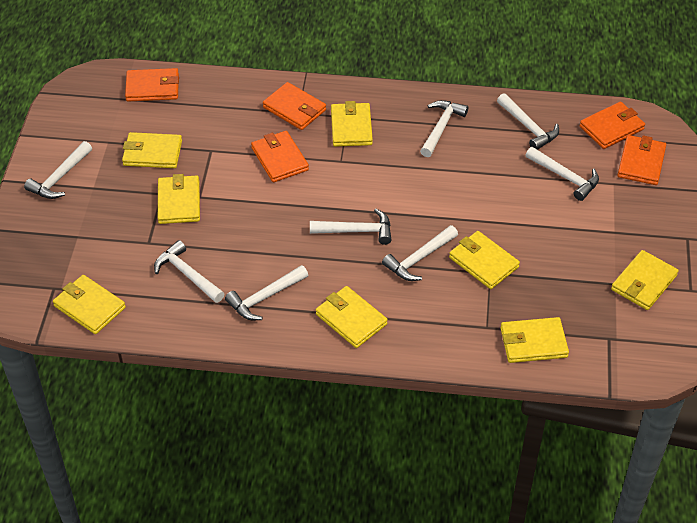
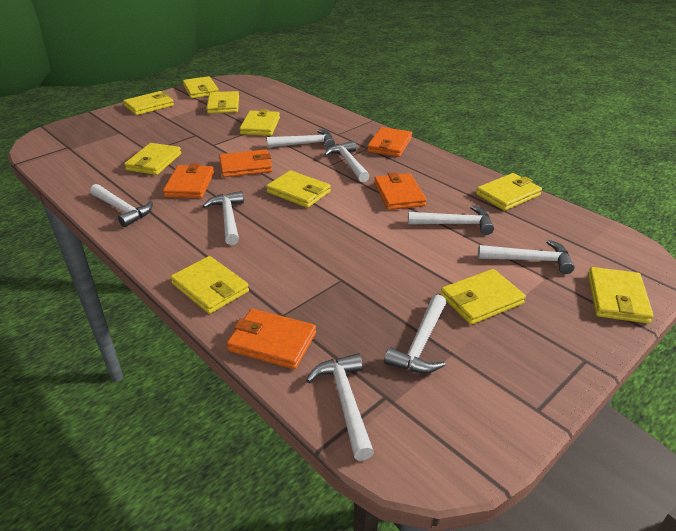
yellow wallet: [53,275,126,334] [122,132,182,168] [158,174,200,224] [316,286,388,348] [331,101,373,147] [449,231,520,289] [501,317,569,363] [611,250,679,310] = 8 -> [123,91,174,115] [124,143,181,175] [170,256,249,314] [183,76,219,98] [207,91,239,114] [240,109,280,136] [266,170,331,208] [440,269,526,325] [476,173,542,211] [588,267,654,324] = 10

